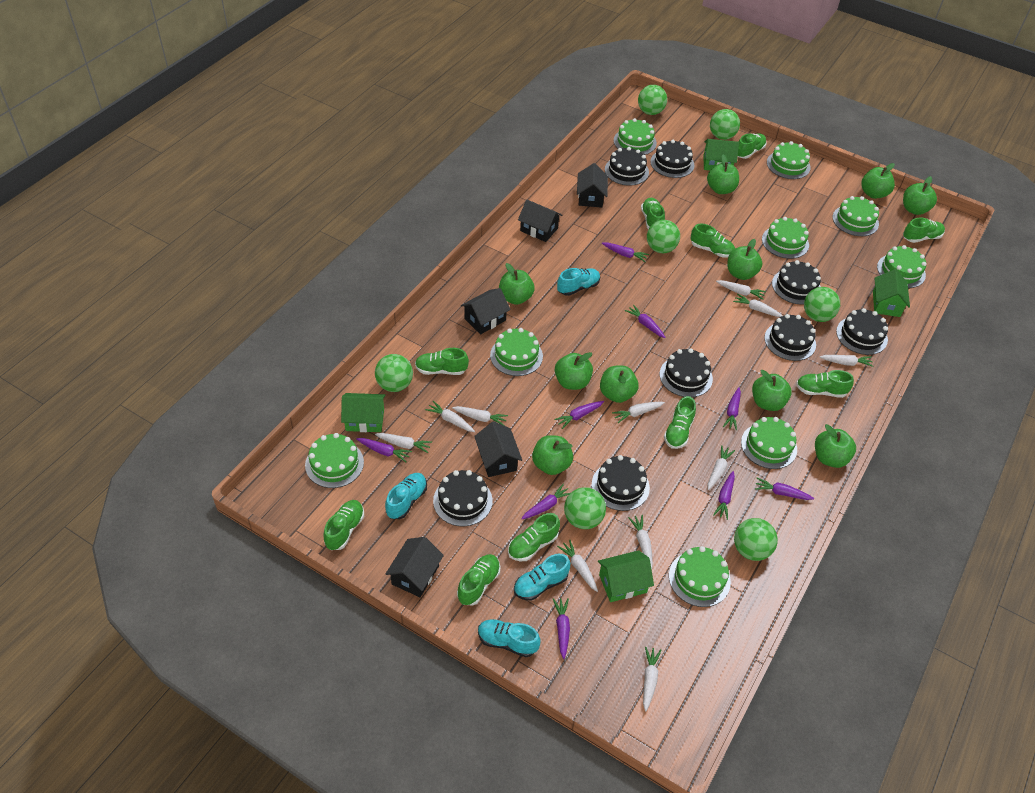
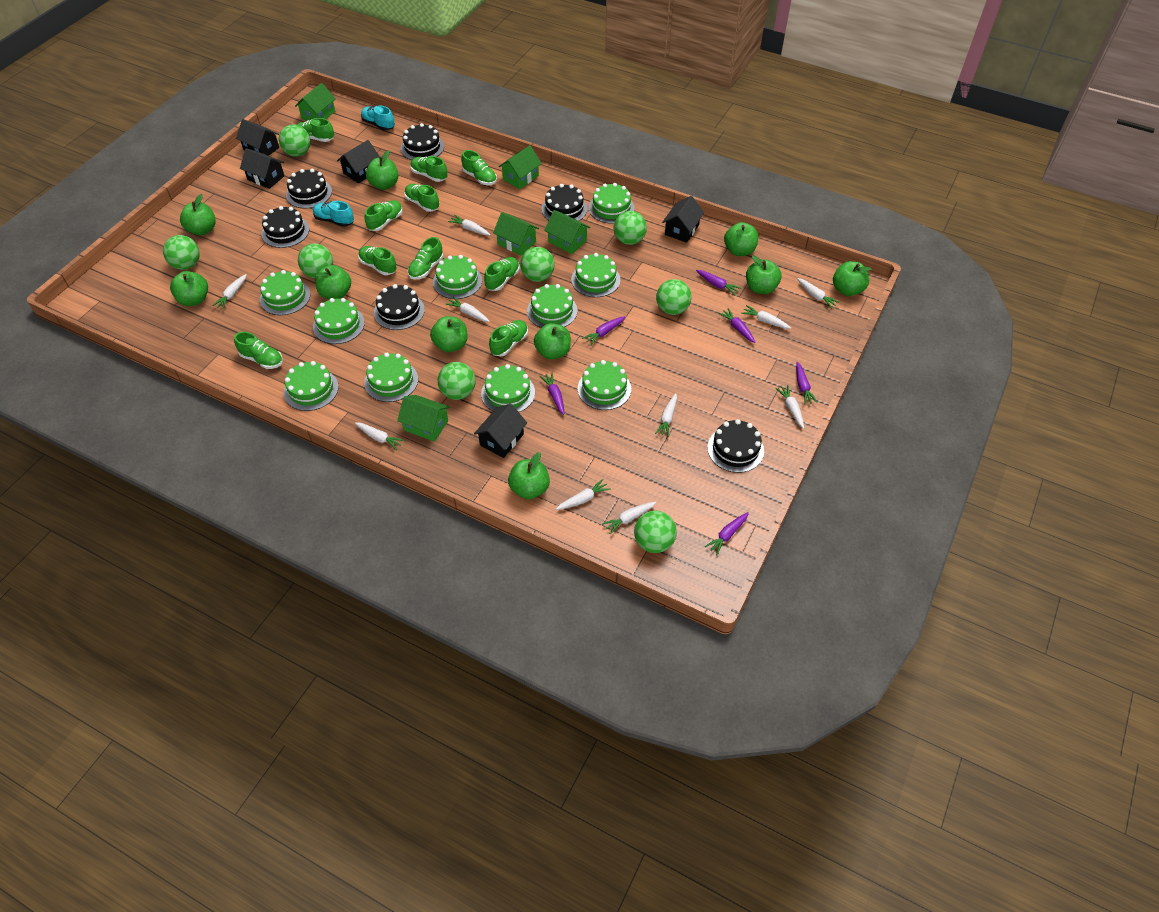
black cake: [433,470,492,526] [592,455,650,511] [605,147,649,186] [650,140,694,178] [660,348,713,397] [764,314,816,361] [772,260,821,305] [836,308,888,355] = 8 -> [261,206,309,248] [286,169,332,209] [374,284,425,330] [401,123,444,160] [542,184,588,221] [707,419,764,473] = 6
green ball: [375,354,413,392] [564,487,606,529] [638,85,667,115] [647,220,680,253] [710,109,740,140] [734,518,778,561] [804,287,840,322] = 7 -> [163,235,200,270] [279,124,311,157] [298,244,333,278] [438,362,476,400] [520,247,555,282] [614,211,647,245] [634,511,677,553] [656,279,692,315] = 8
green cake: [305,433,364,488] [490,328,543,376] [614,118,657,155] [669,546,731,607] [741,417,797,469] [762,217,809,259] [767,141,811,179] [833,196,879,236] [877,245,927,288] = 9 -> [260,270,310,315] [284,361,339,411] [313,298,365,344] [364,353,418,402] [433,255,482,299] [481,364,535,412] [527,284,577,328] [571,253,620,297] [578,360,631,410] [589,183,635,224] = 10
green house: [341,393,386,432] [598,550,654,602] [703,139,739,171] [873,269,910,317] = 4 -> [295,83,336,121] [397,395,450,442] [493,212,539,256] [498,145,542,189] [544,210,590,254] = 5
purple carrot: [356,438,412,462] [521,484,570,519] [553,598,570,659] [555,401,604,429] [602,242,649,262] [625,305,666,338] [713,471,735,520] [723,387,741,431] [755,478,814,500] = 9 -> [540,373,564,415] [582,316,625,345] [696,270,741,295] [705,512,749,555] [718,308,756,343] [796,362,818,404] = 6
turquoise shoe: [385,473,427,519] [478,619,541,657] [514,554,570,601] [557,268,600,296] = 4 -> [313,201,354,227] [361,106,395,130] = 2
white carrot: [375,433,432,453] [425,401,475,432] [452,406,508,426] [557,540,598,592] [612,402,665,423] [628,515,653,569] [643,647,662,711] [708,445,735,490] [716,280,766,300] [733,294,783,317] [820,355,873,367] = 11 -> [212,274,247,309] [355,422,405,451] [446,297,490,322] [448,215,491,235] [556,479,611,510] [602,502,656,535] [655,393,677,437] [741,305,791,329] [775,385,804,429] [797,278,840,309] = 10

